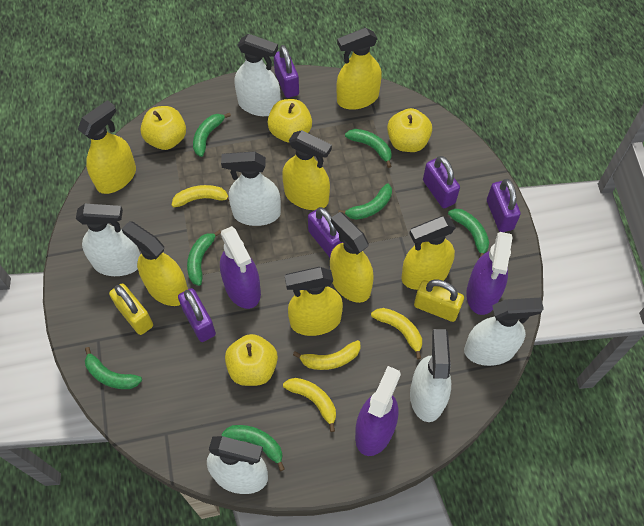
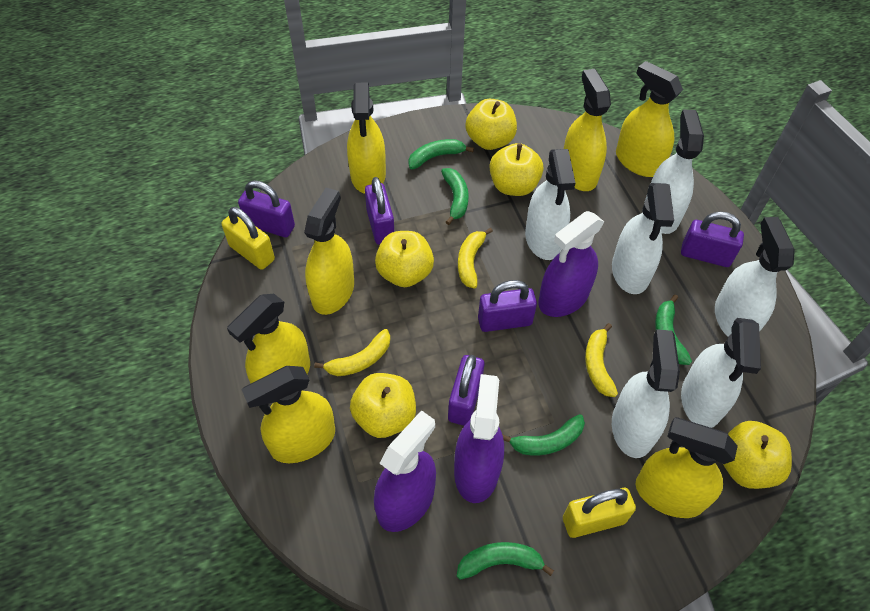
green banana: [85,347,142,389] [187,230,221,286] [193,113,231,157] [221,425,285,471] [338,184,392,220] [345,129,392,168] [448,209,489,257] = 7 -> [408,139,474,169] [441,168,469,225] [457,542,554,580] [502,414,585,455] [655,294,692,365] = 5
yellow apple: [140,106,186,150] [225,334,278,386] [267,99,312,143] [387,108,432,152] = 4 -> [350,373,416,438] [375,231,434,287] [465,99,517,150] [490,143,544,196] [723,421,792,489] = 5
yellow banana: [172,185,229,207] [283,378,336,432] [293,340,360,370] [371,308,422,359] = 4 -> [314,329,390,376] [458,228,493,288] [585,323,618,397] = 3

